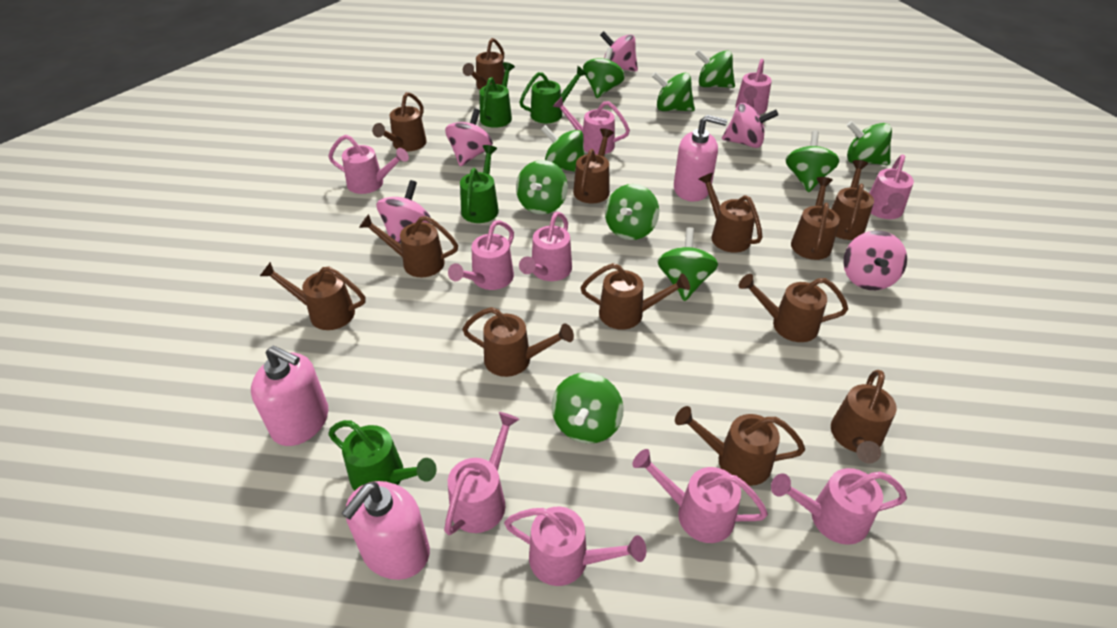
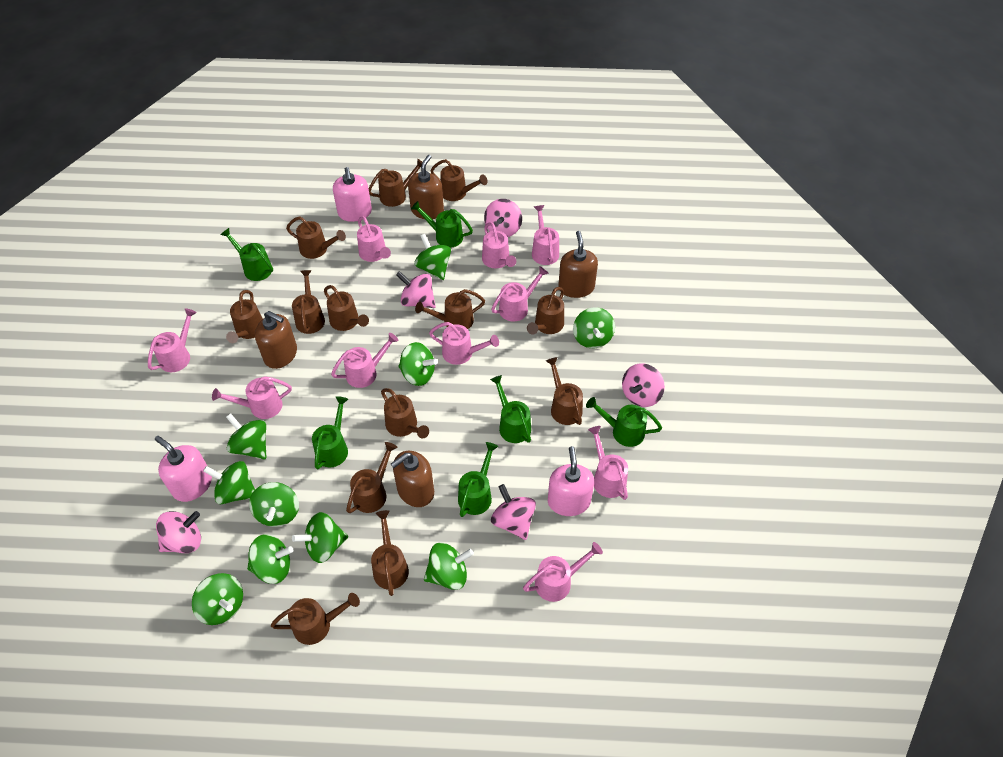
brown soap dispenser: none = 0 -> [255,311,297,369] [391,451,434,507] [408,155,444,219] [558,231,598,298] = 4
green watering can: [328,420,437,491] [460,145,499,223] [479,62,515,128] [519,66,587,123] = 4 -> [220,228,273,281] [312,396,348,469] [411,201,473,248] [458,442,498,517] [490,375,531,443] [586,397,662,447] = 6

